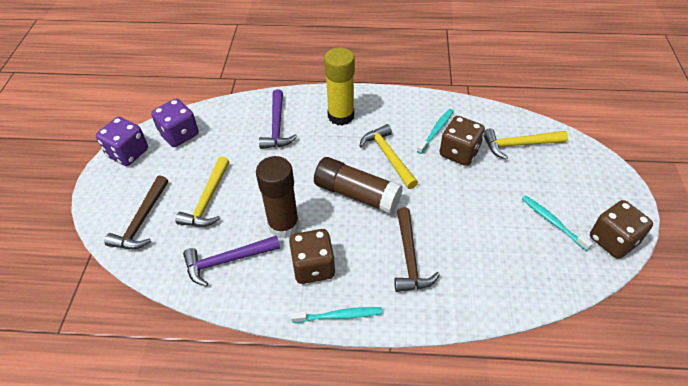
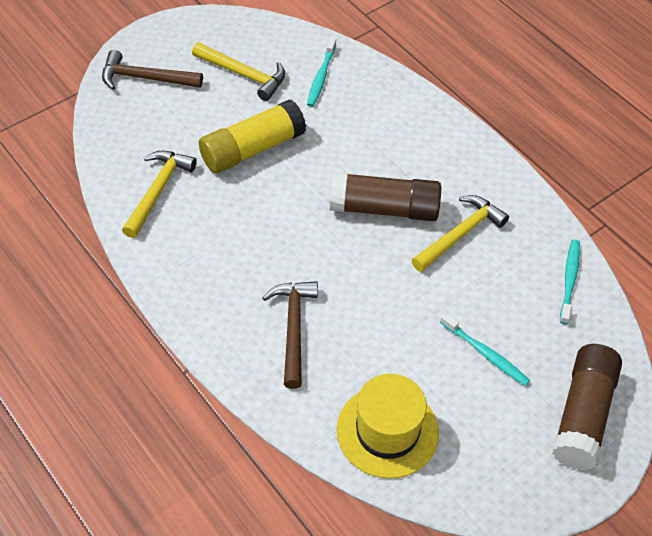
brown dice: [289,229,335,284] [439,116,485,166] [590,200,653,259] = 3 -> none = 0
purple dice: [96,117,148,166] [151,99,199,147] = 2 -> none = 0
purple hammer: [183,235,280,286] [259,89,297,149] = 2 -> none = 0
yellow hat: none = 0 -> [337,374,439,479] = 1

